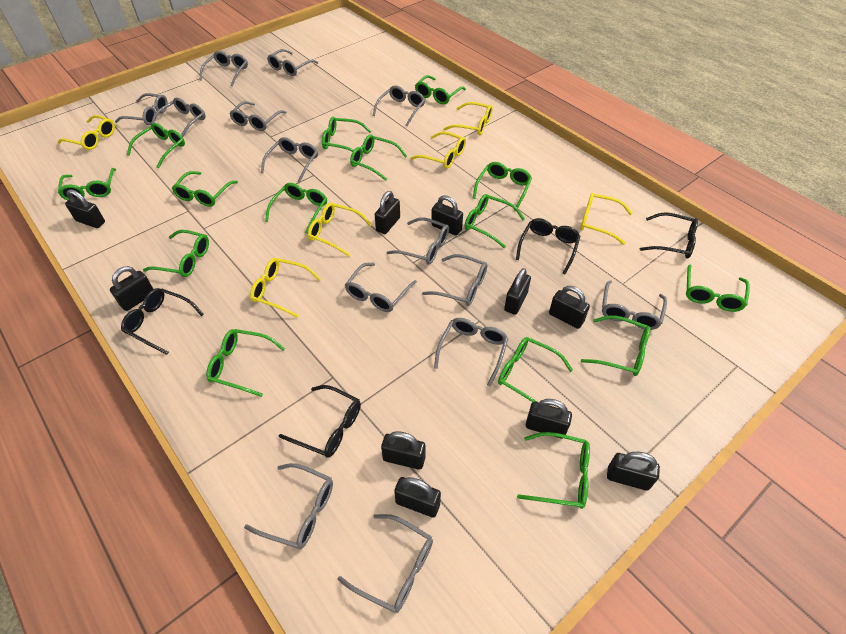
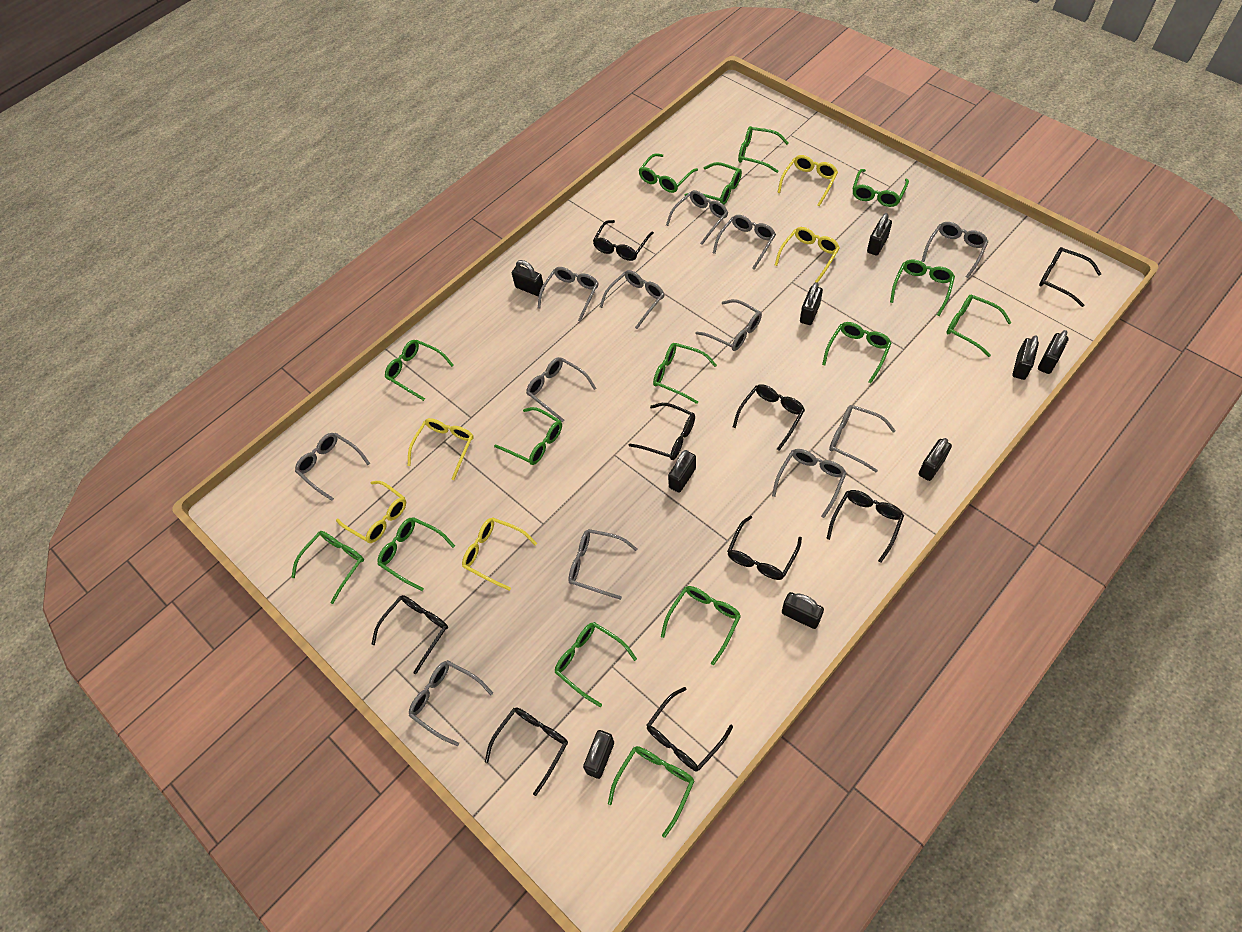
black glasses: [121,288,204,355] [278,385,361,458] [516,218,580,274] [640,212,698,259] = 4 -> [371,595,448,674] [485,707,568,796] [593,220,654,261] [629,403,695,460] [646,687,733,771] [727,516,802,580] [733,384,805,451] [826,490,904,563] [1039,247,1101,307] = 9
black padlock: [65,189,105,228] [110,266,153,311] [375,191,400,234] [381,431,426,470] [394,477,441,518] [431,195,463,236] [504,268,531,315] [526,399,572,439] [549,286,590,329] [607,452,660,491] = 10 -> [512,260,544,296] [583,730,614,779] [668,450,696,493] [782,592,824,629] [800,282,823,325] [867,213,892,256] [919,438,952,481] [1013,335,1039,380] [1038,330,1069,374] = 9
grey glasses: [115,93,168,125] [151,97,206,137] [199,51,248,86] [229,101,287,131] [244,463,333,549] [261,137,318,183] [267,49,318,76] [338,514,433,613] [345,263,417,312] [373,85,425,126] [386,217,449,265] [422,254,487,306] [434,318,509,387] [602,280,667,330] = 14 -> [295,433,370,501] [409,660,493,746] [526,357,596,422] [537,267,599,322] [568,529,637,600] [600,270,665,329] [666,190,728,245] [695,299,762,351] [713,215,776,270] [772,449,846,518] [829,405,896,472] [922,222,988,278] = 12
yellow glasses: [57,115,115,150] [250,258,321,318] [308,203,372,256] [410,131,466,169] [443,102,493,135] [580,193,633,245] = 6 -> [336,481,406,543] [408,418,474,480] [462,517,537,591] [775,227,840,283] [777,155,838,206] = 5

